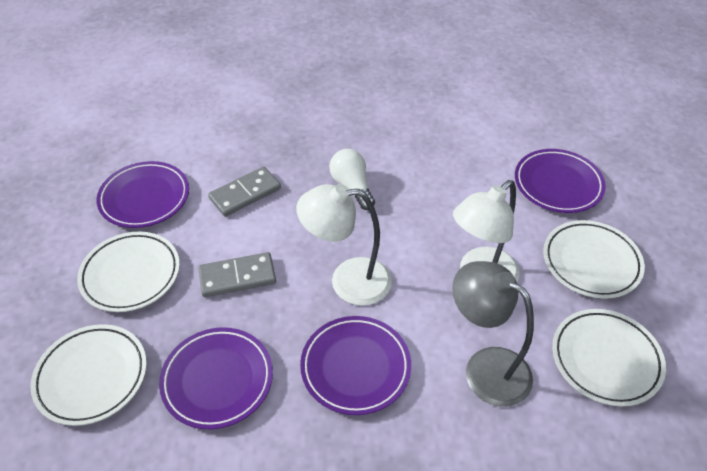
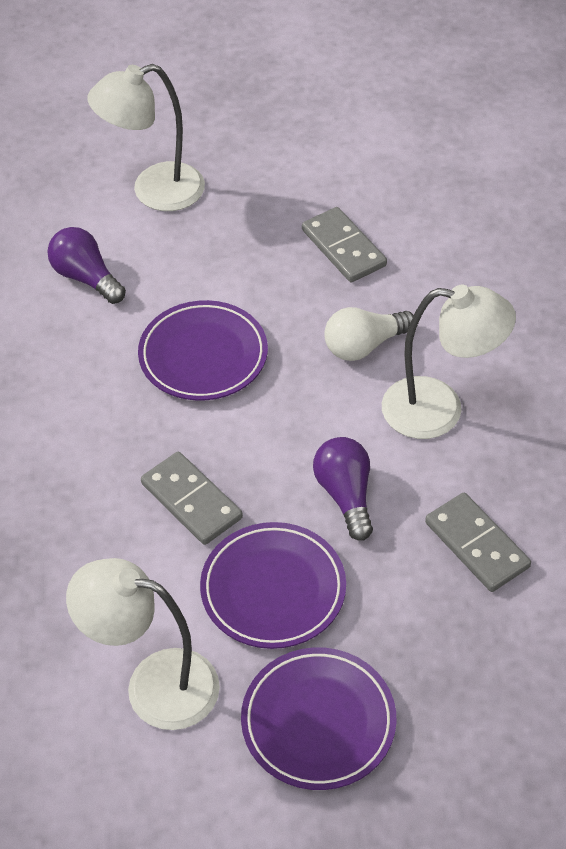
grey domino: [198,252,276,297] [208,167,281,217] = 2 -> [141,452,243,545] [302,207,387,282] [425,493,531,592] = 3
grey lamp: [452,261,534,407] = 1 -> none = 0
purple light bulb: none = 0 -> [47,227,126,304] [313,437,373,541] = 2
purple plate: [96,161,189,228] [159,327,273,429] [300,316,411,415] [515,149,606,213] = 4 -> [138,300,268,401] [200,522,346,649] [241,647,396,790] = 3
white lamp: [296,184,392,306] [453,180,520,282] = 2 -> [66,558,220,730] [87,64,205,211] [382,285,516,439] = 3
white plate: [30,324,147,426] [77,232,180,312] [543,220,645,299] [552,309,666,406] = 4 -> none = 0

